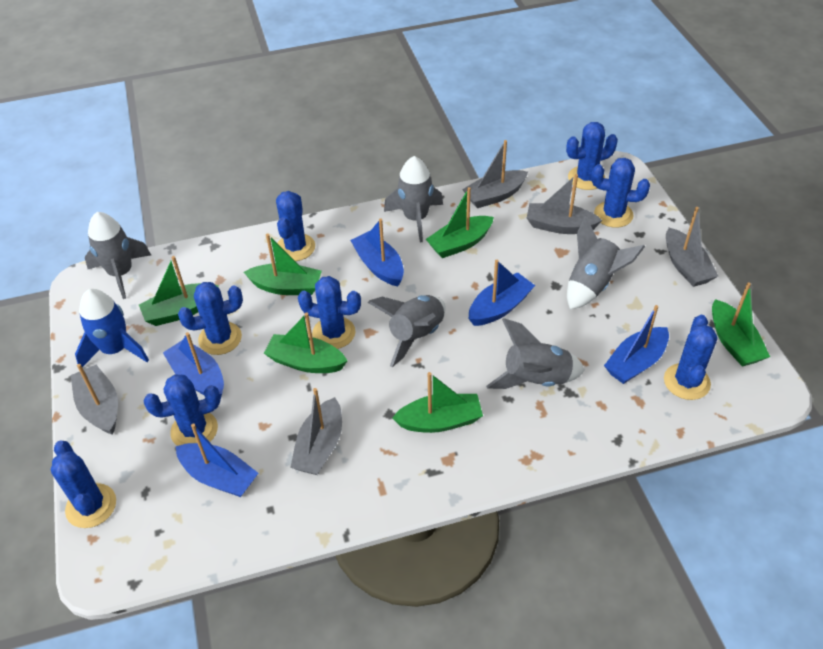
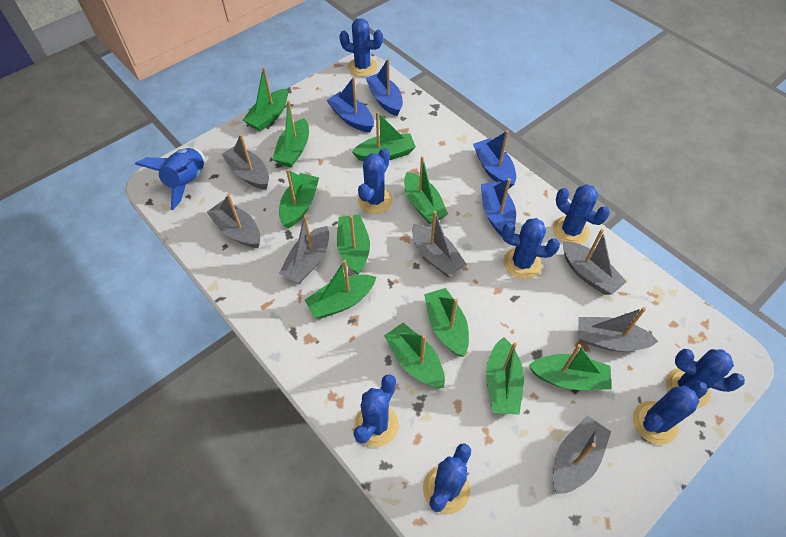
blue boat: [163,332,224,400] [176,423,258,497] [350,219,404,286] [469,260,535,326] [604,305,669,384] = 5 -> [326,77,374,132] [366,59,403,116] [473,130,516,188] [481,178,516,236] = 4
green boat: [139,256,219,326] [244,234,322,295] [264,313,347,373] [392,372,483,433] [426,187,494,258] [712,282,770,367] = 6 -> [243,67,288,132] [272,101,309,167] [279,169,319,228] [305,260,376,318] [337,214,370,275] [352,111,416,161] [384,323,445,388] [404,157,448,224] [424,288,469,357] [486,337,524,415] [529,344,612,390] = 11
grey boat: [71,364,118,435] [290,388,342,475] [462,140,528,208] [527,174,602,234] [666,207,718,287] = 5 -> [207,194,260,248] [222,134,269,190] [279,215,329,283] [412,211,467,277] [553,415,611,494] [563,229,627,295] [578,307,658,352] = 7
grey rocket: [85,212,151,299] [367,295,446,367] [384,156,443,243] [486,318,585,389] [567,216,645,309] = 5 -> none = 0

